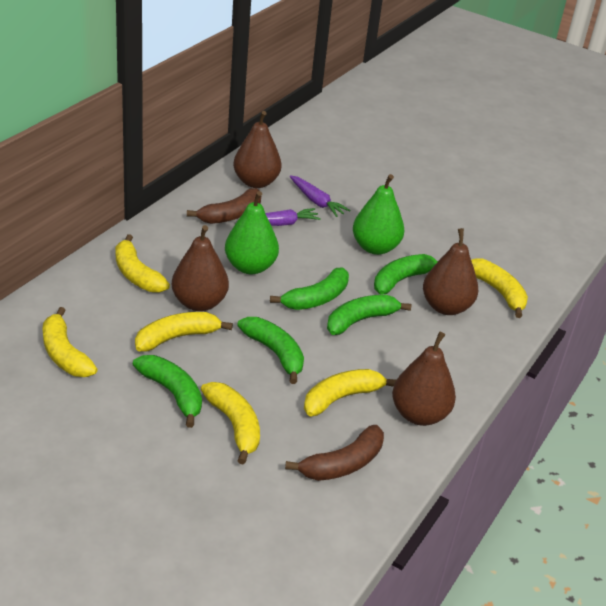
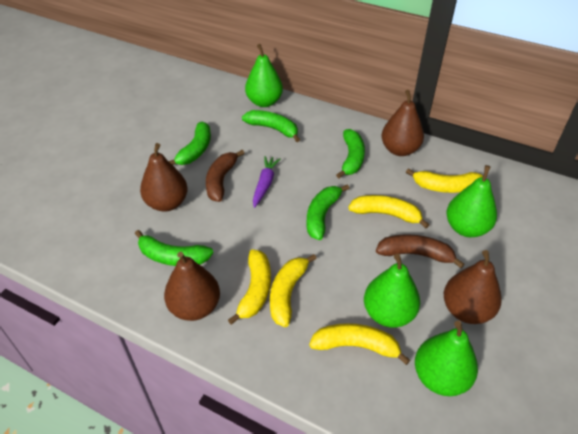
green pear: [225,191,279,274] [353,174,404,255] = 2 -> [245,44,283,107] [364,254,420,327] [415,321,478,396] [446,165,497,237] = 4
purple carrot: [237,208,321,226] [290,175,351,217] = 2 -> [253,156,281,208] = 1
yellow banana: [43,307,98,377] [115,234,170,292] [135,312,233,352] [201,382,260,465] [304,369,396,417] [471,258,528,318] = 6 -> [228,249,271,325] [270,254,317,327] [309,323,410,365] [348,195,429,228] [406,168,483,193] = 5

